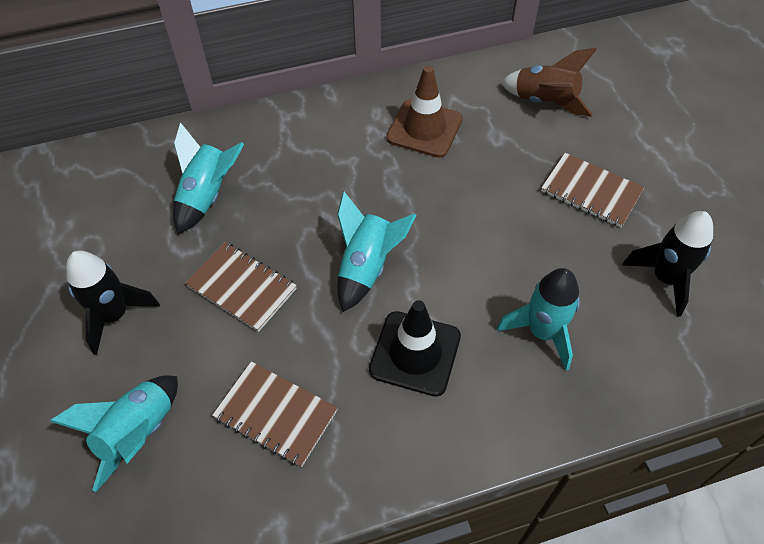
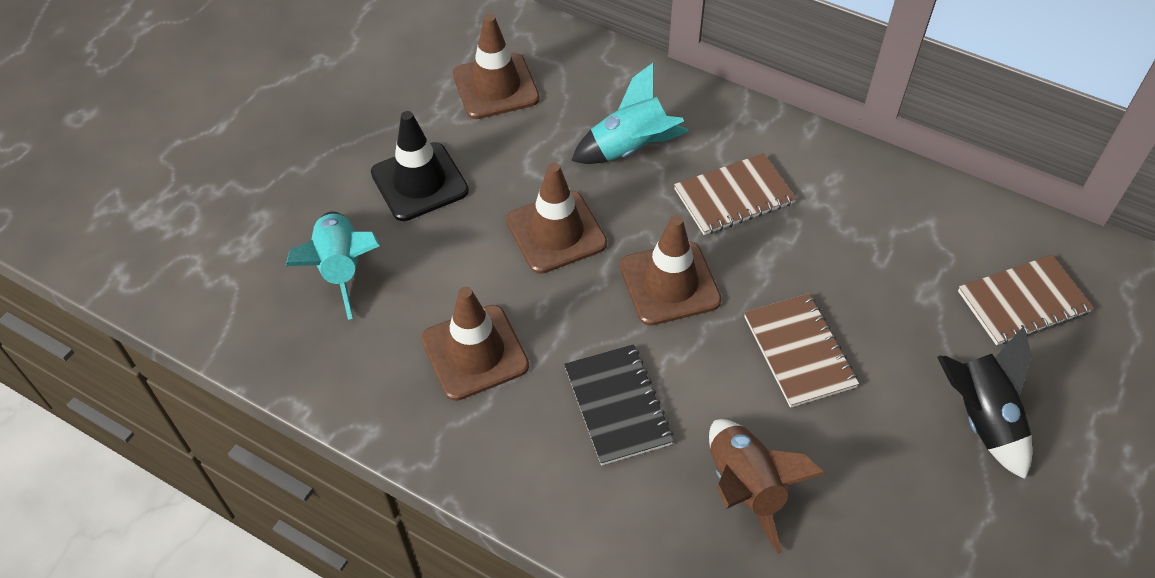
black notebook: none = 0 -> [564,344,674,466] = 1
black rocket: [66,251,160,355] [622,211,713,317] = 2 -> [937,326,1032,480] = 1
brown traffic cone: [386,66,463,158] = 1 -> [421,287,529,401] [453,14,540,119] [506,162,607,274] [620,215,722,326] = 4
turquoise rocket: [50,375,178,492] [173,122,244,234] [337,191,417,312] [497,268,580,371] = 4 -> [286,211,380,320] [571,63,689,164] = 2

